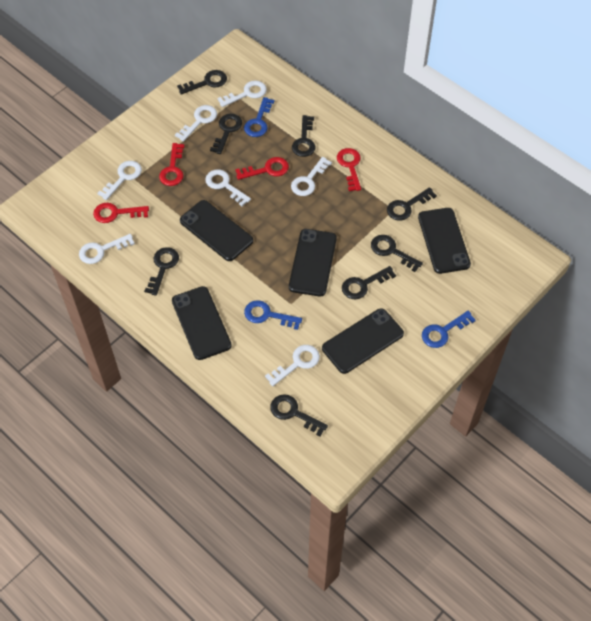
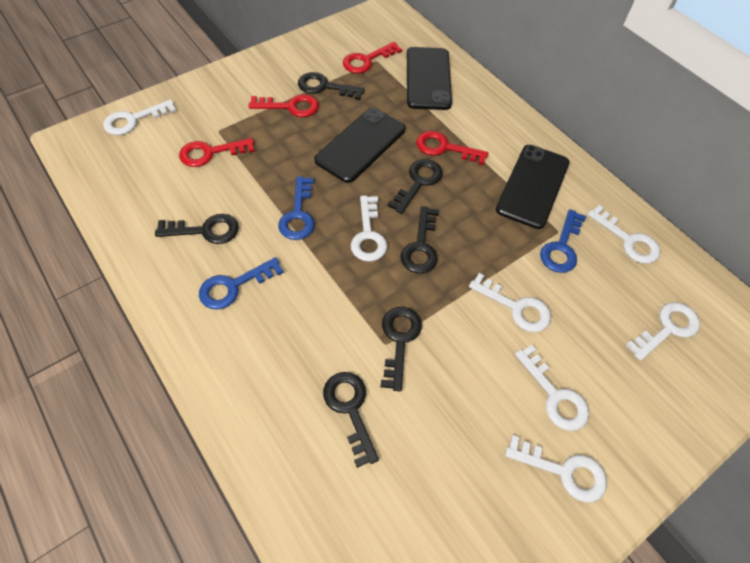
black key: [144,247,179,296] [177,70,227,95] [210,114,242,154] [270,394,328,437] [292,115,315,157] [342,266,396,300] [371,235,423,272] [387,187,437,221] = 8 -> [155,214,239,244] [298,72,365,100] [323,372,379,468] [381,307,422,391] [387,159,443,214] [400,206,439,273] = 6
black phone: [172,286,232,360] [180,200,253,261] [289,229,337,297] [322,308,404,374] [418,208,471,274] = 5 -> [314,108,405,183] [407,47,452,110] [496,145,570,229] = 3

